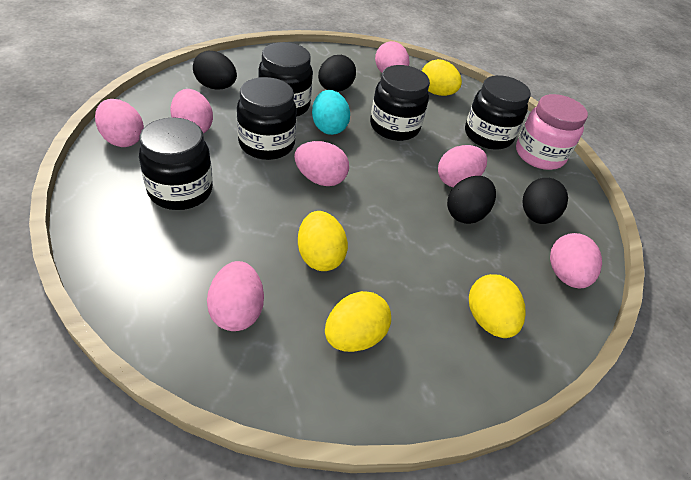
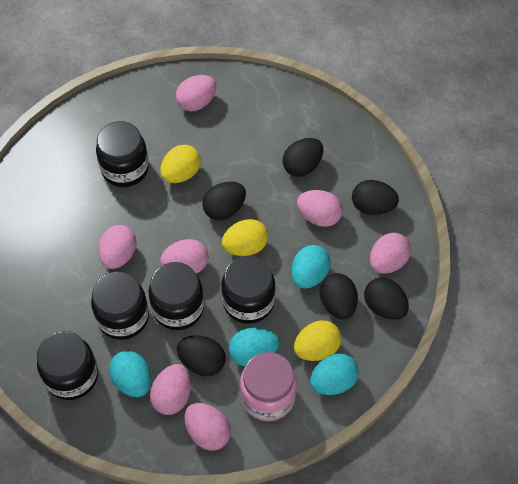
black egg: [193,51,237,90] [318,55,356,92] [447,176,496,224] [522,178,568,224] = 4 -> [177,335,226,376] [202,182,246,220] [283,138,323,177] [320,273,358,319] [352,180,399,215] [364,277,409,320] = 6
turquoise egg: [312,90,350,135] = 1 -> [109,351,151,397] [229,327,279,366] [291,245,331,288] [310,353,359,395] = 4
yellow egg: [298,211,348,271] [325,291,391,352] [422,59,462,96] [469,274,526,338] = 4 -> [160,145,201,183] [222,219,268,256] [294,320,342,361] = 3

